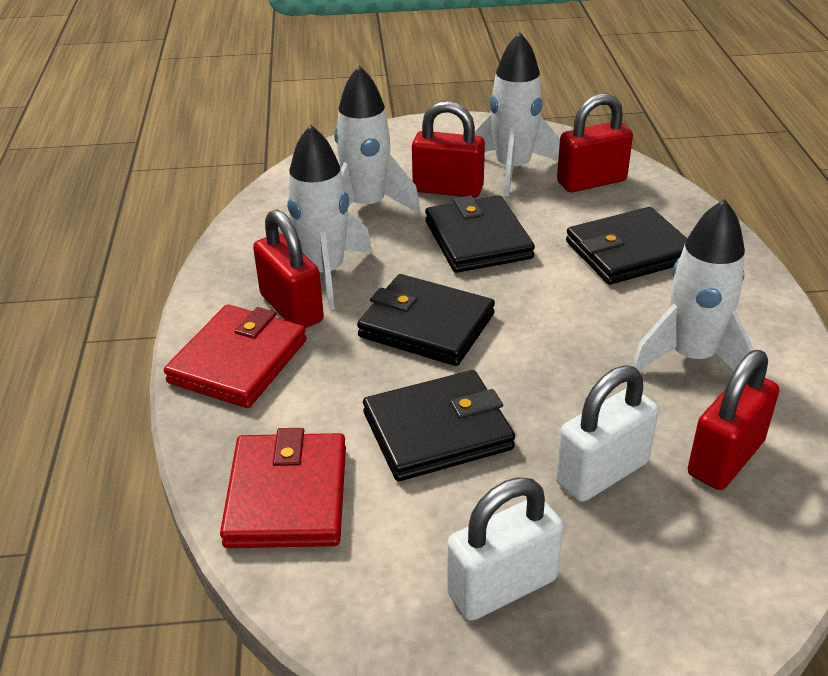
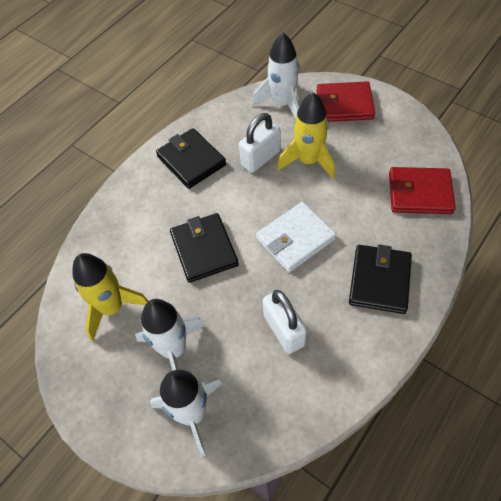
black wallet: [357,274,495,366] [363,370,515,481] [425,195,535,273] [566,207,687,285] = 4 -> [156,128,226,189] [170,213,239,283] [349,245,412,314] = 3
red padlock: [253,209,324,328] [412,101,485,198] [557,94,633,193] [688,350,779,490] = 4 -> none = 0
white rocket: [278,125,372,309] [334,66,420,214] [475,32,560,196] [632,199,754,371] = 4 -> [135,299,205,371] [150,370,222,457] [252,33,300,119] = 3
white wallet: none = 0 -> [256,202,337,272] = 1
yellow rocket: none = 0 -> [73,253,148,341] [277,92,335,179] = 2

